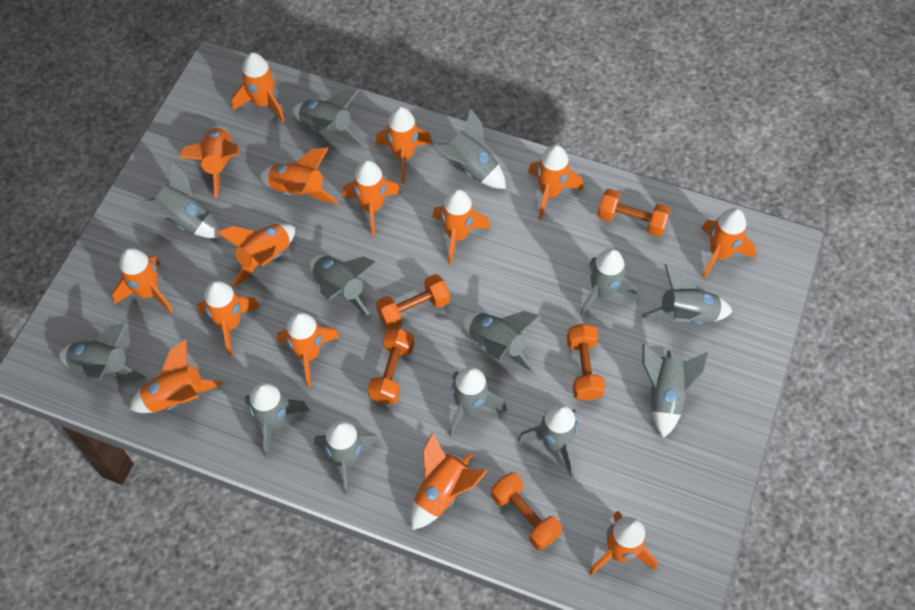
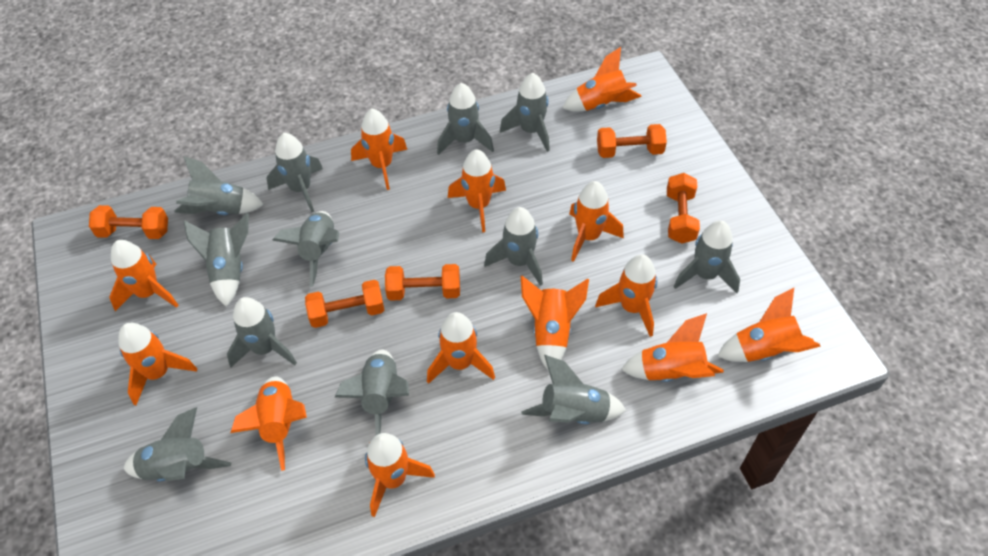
grey rocket: [59,323,146,381] [136,161,221,238] [245,382,309,457] [293,89,363,146] [310,255,378,318] [314,420,380,495] [434,108,506,189] [448,367,506,436] [462,311,541,373] [518,404,578,476] [580,248,638,316] [641,264,733,324] [642,344,709,438] = 13 -> [124,407,231,481] [174,156,264,215] [183,213,249,307] [227,297,297,367] [267,133,323,213] [272,211,339,287] [334,350,409,435] [437,83,494,155] [484,207,543,286] [500,73,550,152] [522,355,626,424] [674,220,740,293] = 12
orange rocket: [112,248,174,313] [129,339,224,413] [178,126,239,198] [197,280,260,356] [217,223,295,287] [232,52,285,122] [260,148,338,204] [277,312,340,387] [342,160,401,236] [376,107,433,183] [411,432,487,530] [432,189,490,264] [528,145,583,219] [589,511,658,575] [701,208,756,279] = 15 -> [109,240,179,311] [118,323,197,405] [230,376,307,471] [351,108,407,190] [365,433,435,517] [427,312,495,384] [448,149,506,232] [521,276,589,371] [563,47,642,112] [569,181,624,262] [595,254,658,337] [621,313,724,382] [717,288,821,362] = 13

